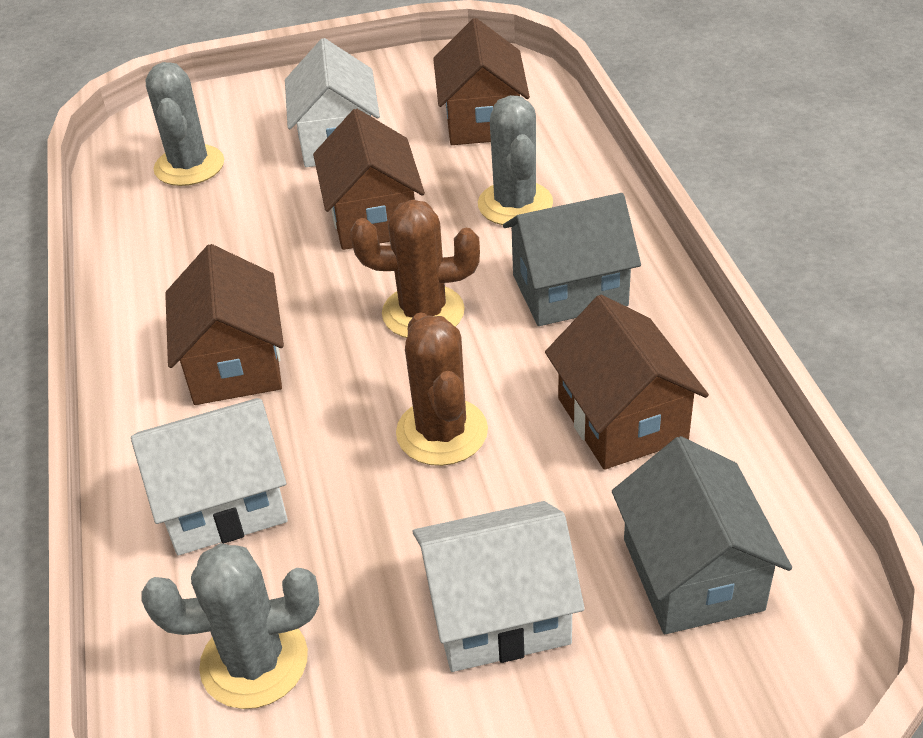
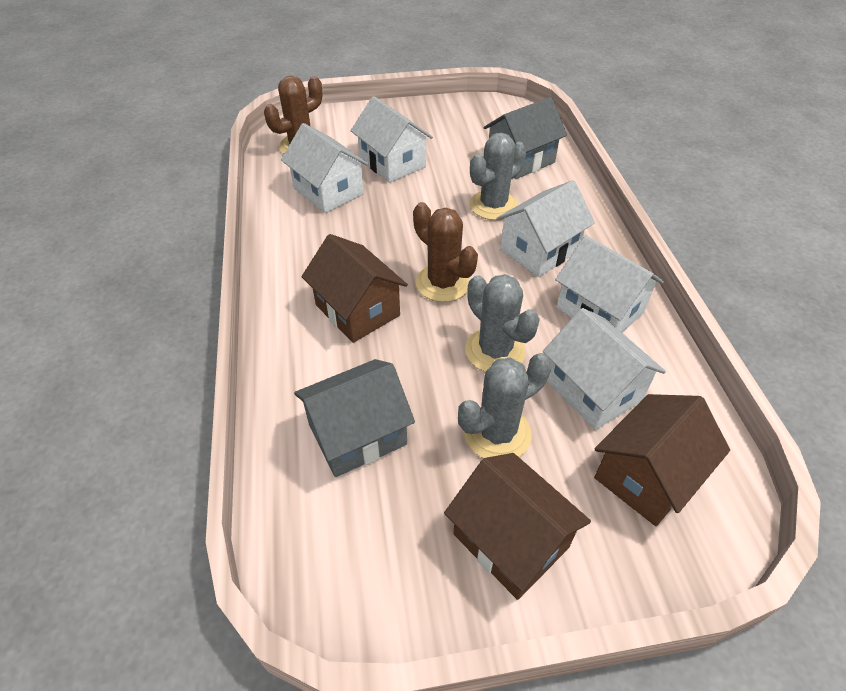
brown house: [165,244,284,405] [313,109,425,250] [433,18,530,145] [545,295,709,470] = 4 -> [301,234,408,343] [444,453,591,600] [594,394,730,526] = 3
white house: [131,398,288,555] [285,38,380,167] [413,501,585,672] = 3 -> [281,123,368,213] [351,96,433,183] [496,180,595,277] [543,308,666,430] [555,235,664,332] = 5

